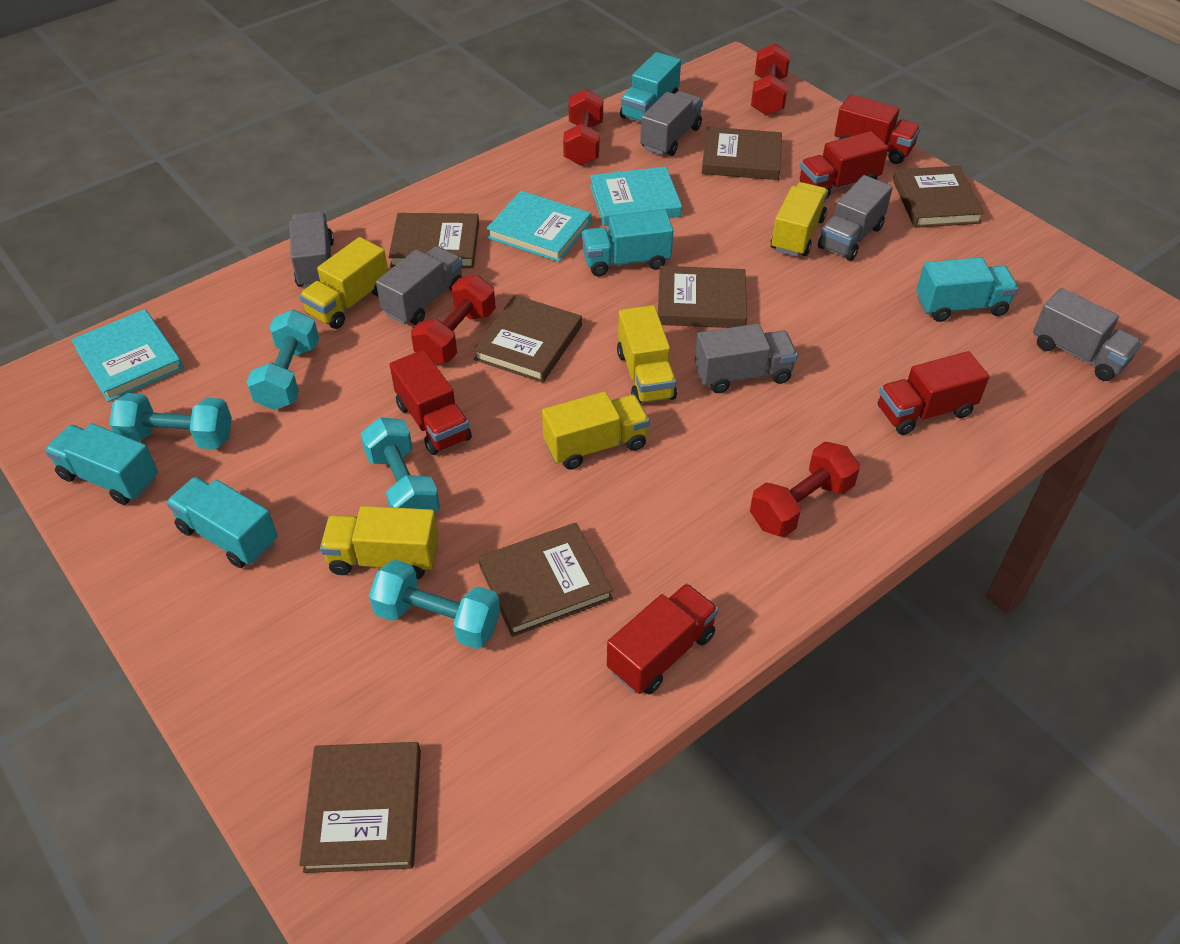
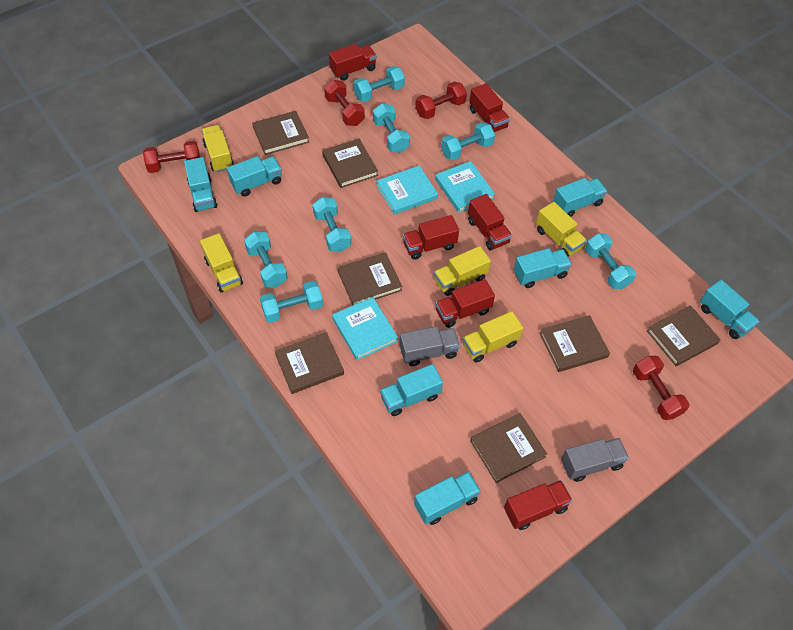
grey truck: [290,211,334,288] [376,246,462,325] [640,91,703,156] [695,323,798,393] [818,175,893,261] [1033,288,1142,381] = 6 -> [400,326,460,366] [561,438,629,482] = 2
red truck: [390,350,472,455] [607,583,718,694] [800,131,888,199] [834,94,921,164] [878,351,989,435] = 5 -> [329,44,377,81] [403,215,459,260] [435,279,495,328] [468,194,512,250] [469,83,510,132] [504,480,573,530] = 6
turquoise dumbbell: [109,393,232,449] [247,310,319,410] [361,417,440,513] [369,560,500,649] = 4 -> [244,232,287,287] [260,281,323,323] [313,197,351,252] [353,66,405,102] [373,103,410,153] [441,122,495,161] [585,233,636,289] = 7
turquoise truck: [45,423,158,505] [166,477,278,568] [582,210,673,276] [620,52,681,122] [916,257,1018,322] = 5 -> [184,157,217,212] [227,156,282,196] [380,364,443,416] [414,471,481,525] [514,248,572,288] [553,178,607,217] [700,280,759,339] = 7

